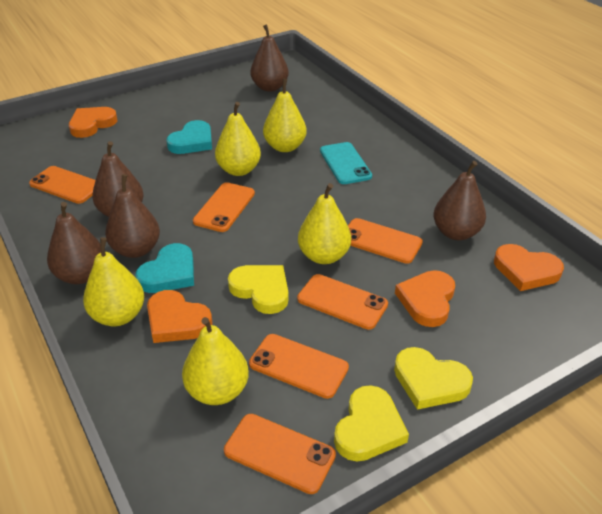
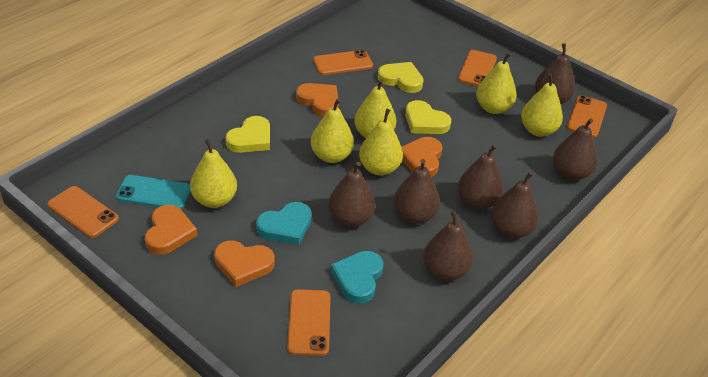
brown pear: [47,202,101,284] [92,141,144,217] [105,174,160,258] [250,24,289,92] [433,161,486,240] = 5 -> [328,162,375,227] [394,159,440,224] [423,210,473,281] [458,144,504,210] [491,172,539,239] [535,43,575,104] [553,118,597,181] = 7
orange phone: [29,166,96,204] [193,182,255,232] [224,414,336,494] [249,334,349,399] [297,274,388,330] [348,218,423,264] = 6 -> [47,186,119,238] [287,289,330,356] [313,50,373,75] [458,50,497,86] [567,95,607,138] = 5
yellow pear: [83,237,144,326] [182,317,249,405] [215,102,261,176] [263,79,307,152] [298,183,351,264] = 5 -> [190,139,237,208] [311,98,354,163] [354,79,396,138] [359,109,403,176] [476,52,517,114] [521,73,563,136] = 6

